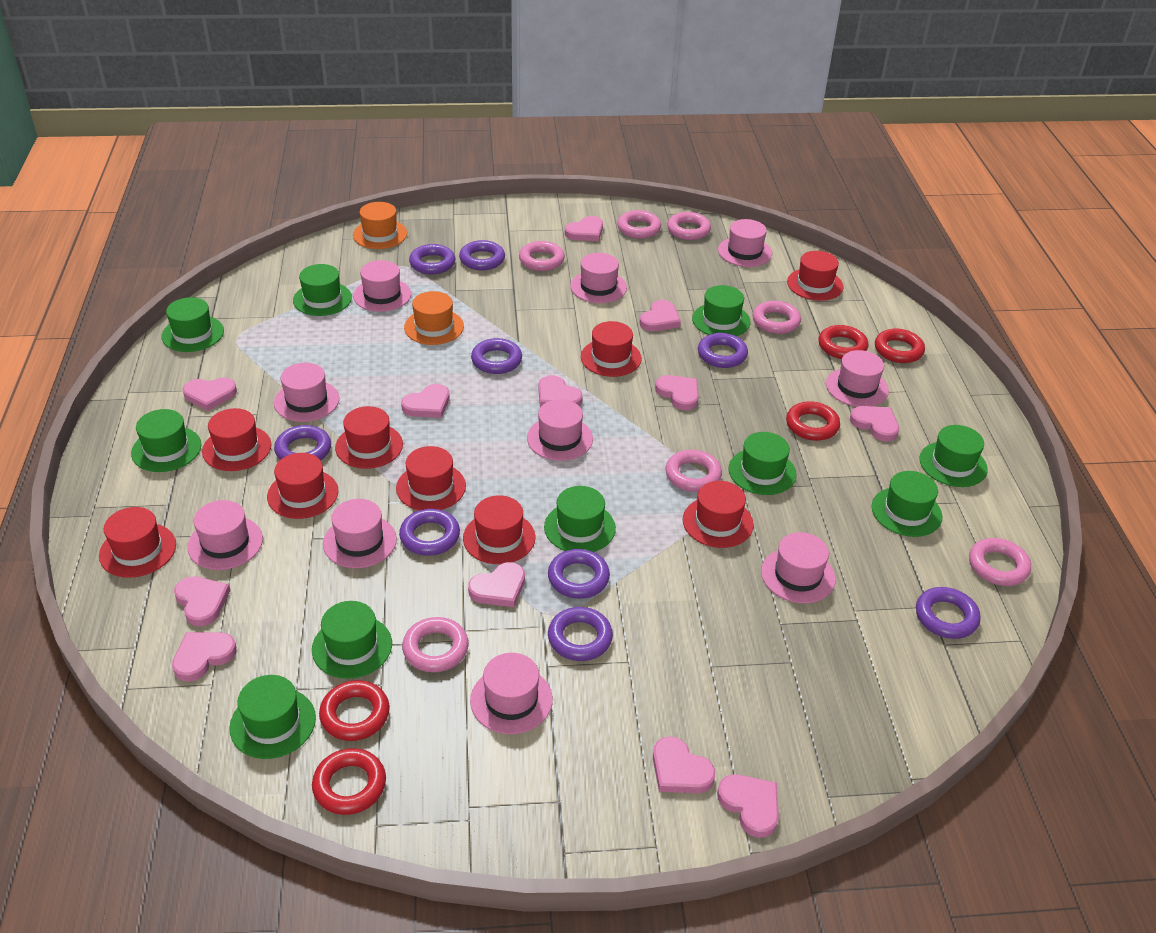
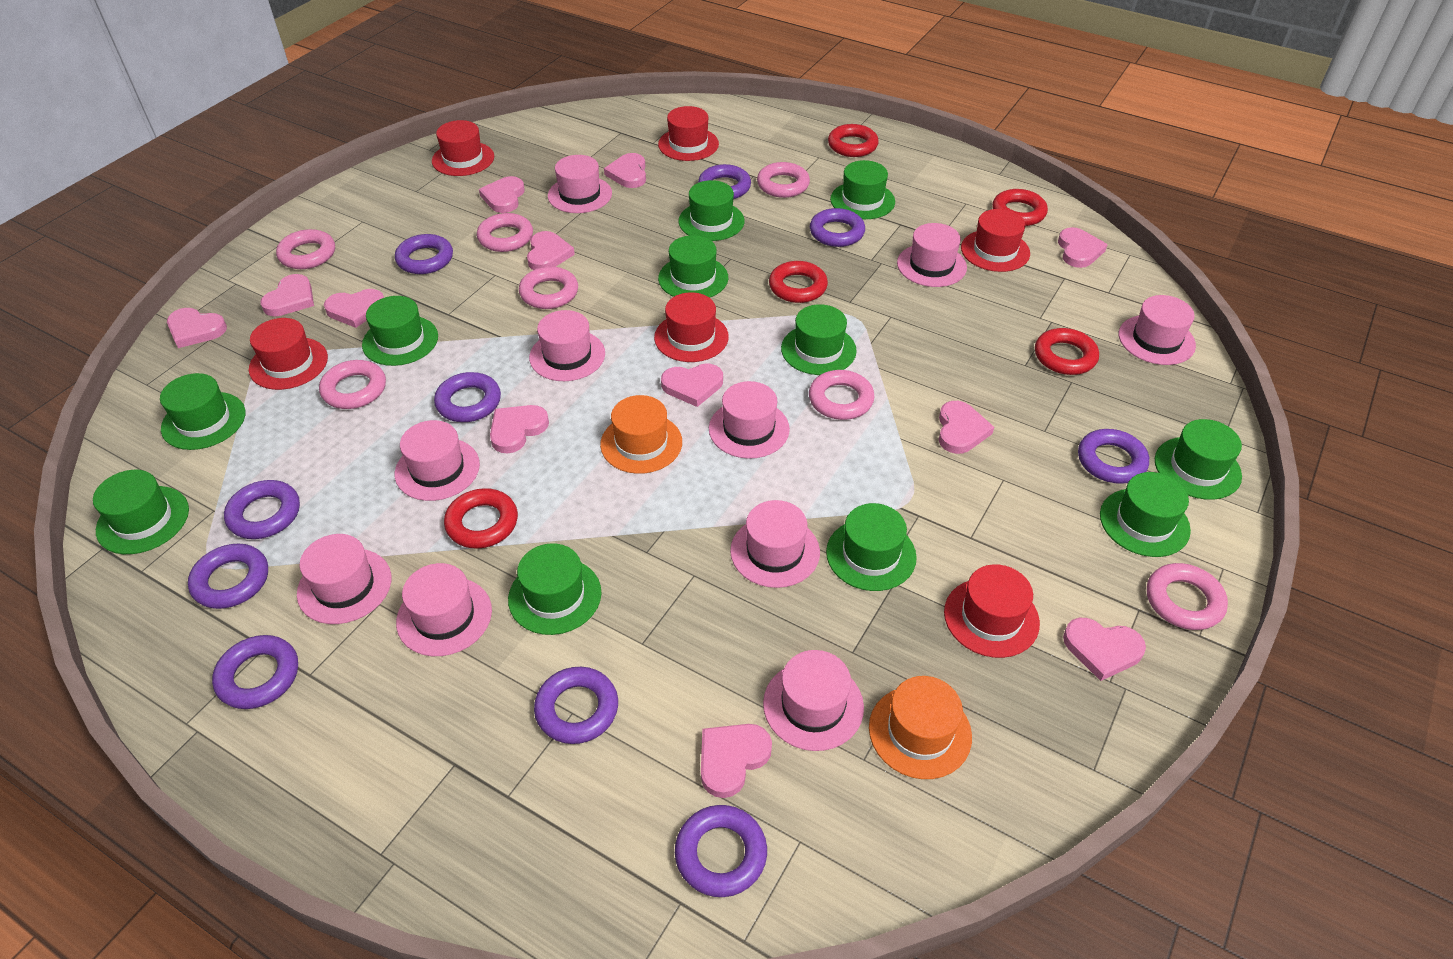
green hat: [131,409,202,472] [161,297,224,352] [229,675,316,759] [293,264,352,316] [312,601,392,679] [544,486,616,552] [692,285,751,336] [728,432,796,495] [871,471,942,537] [919,425,988,487] = 10 -> [93,470,189,554] [160,373,245,450] [362,296,438,366] [508,543,602,635] [658,235,728,298] [678,180,745,241] [781,304,857,375] [826,503,917,591] [830,160,895,219] [1100,472,1191,557] [1155,419,1242,500] = 11
purple ring: [274,425,331,461] [399,509,460,556] [409,244,455,274] [459,240,505,270] [471,338,522,374] [548,549,610,599] [548,607,613,661] [698,333,748,368] [916,587,980,639] = 9 -> [188,544,268,609] [212,635,298,709] [224,480,300,539] [395,234,453,274] [434,372,501,422] [534,667,618,744] [675,805,767,897] [698,164,751,199] [810,208,865,247] [1078,429,1149,484] = 10
red hat: [99,507,176,578] [202,408,271,471] [267,453,339,519] [335,406,403,469] [396,446,466,511] [463,495,535,564] [581,321,642,377] [683,481,754,548] [787,251,843,301] = 9 -> [249,318,328,390] [432,120,494,176] [654,292,729,362] [658,106,719,161] [944,564,1040,658] [961,209,1030,272] = 6

